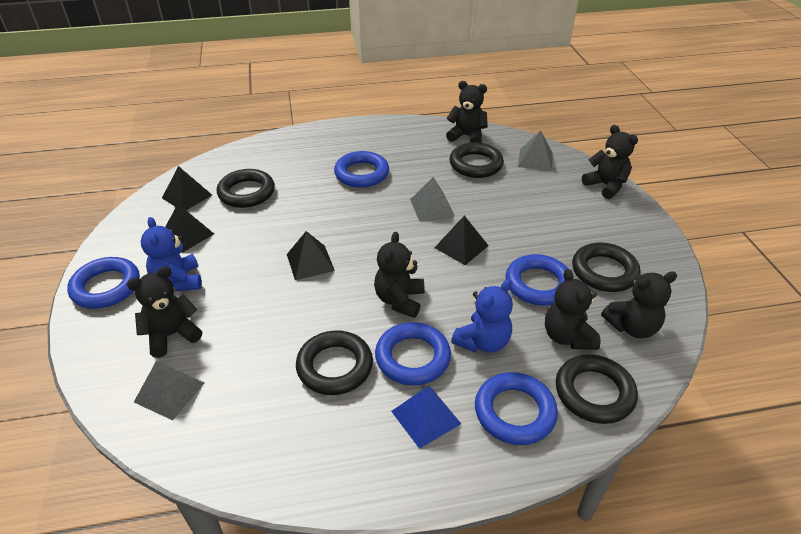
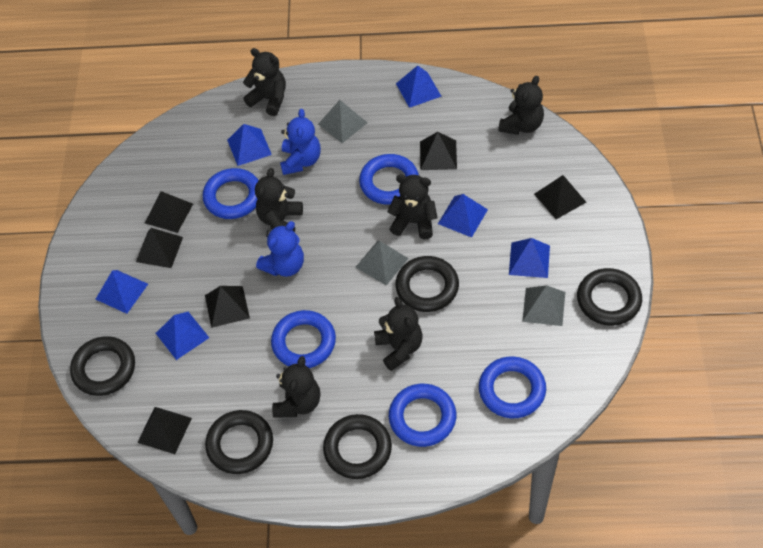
black pyramid: [162,166,212,210] [165,204,214,253] [287,231,335,280] [434,215,489,265] = 4 -> [136,228,183,268] [137,407,192,454] [145,191,193,233] [205,286,250,328] [420,132,457,170] [534,175,586,219] = 6
blue pyramid: [391,386,461,449] = 1 -> [95,270,148,314] [156,312,209,360] [227,124,272,166] [396,65,442,108] [438,194,488,238] [509,238,550,278] = 6

